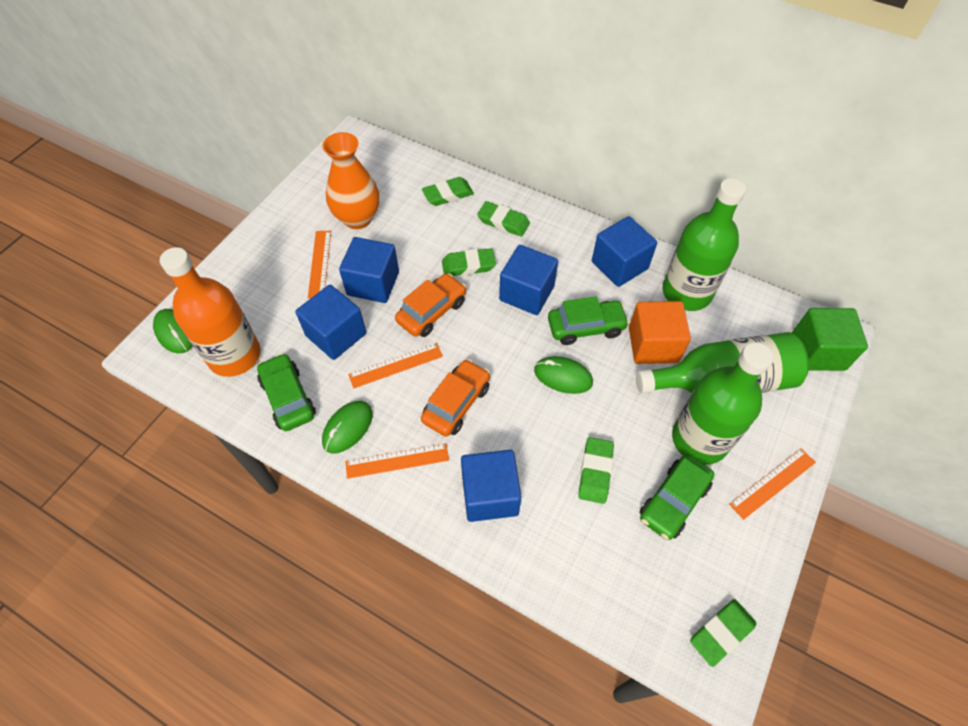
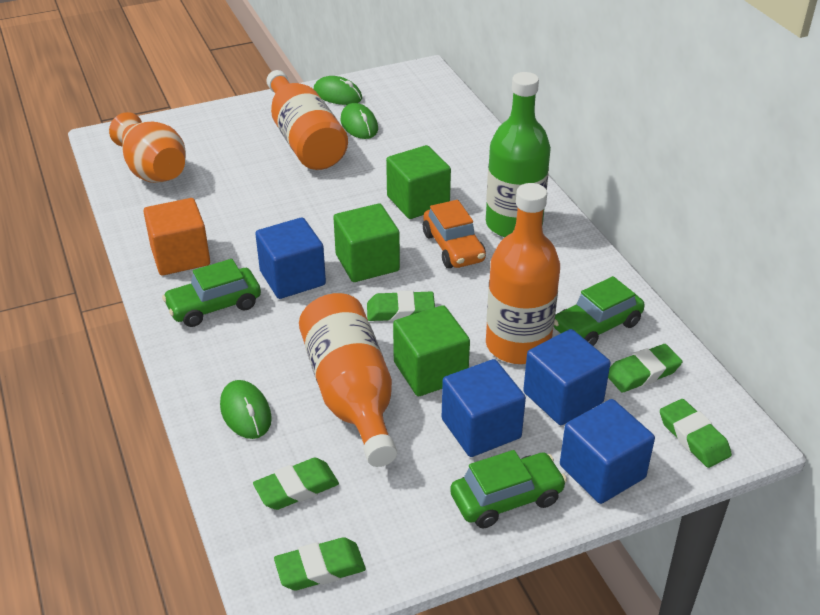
blue cube: [295,285,366,360] [339,237,399,303] [461,450,521,522] [499,245,558,315] [592,216,657,287] = 5 -> [255,217,326,299] [442,359,526,457] [523,329,610,425] [560,399,655,504] = 4
green bottle: [636,332,809,394] [662,178,746,311] [672,343,773,465] = 3 -> [486,72,551,237] = 1
green cube: [792,308,868,371] = 1 -> [333,204,400,282] [386,145,451,219] [393,305,470,396] = 3
orange bottle: [160,247,261,377] = 1 -> [266,70,348,170] [299,293,397,467] [486,183,560,364] = 3
orange car: [395,273,467,337] [421,359,490,437] = 2 -> [423,200,486,268] = 1
orange ruler: [308,231,331,299] [345,443,449,479] [348,343,443,388] [729,448,816,520] = 4 -> none = 0

